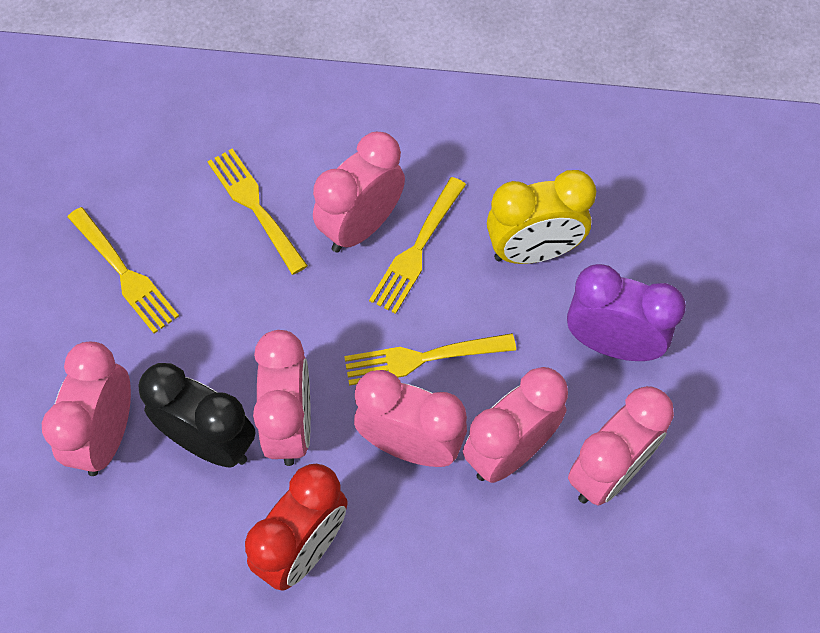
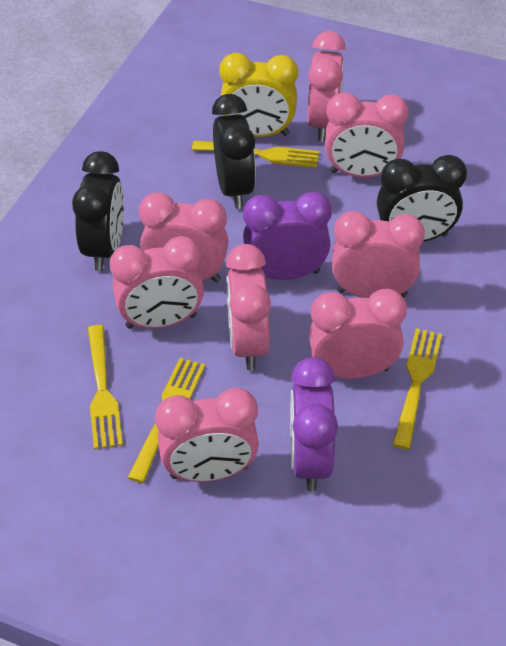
black clock: [138,363,256,468] = 1 -> [72,151,124,271] [212,94,256,209] [377,155,467,242] = 3
pink clock: [42,341,131,476] [253,330,311,466] [313,132,405,253] [354,370,467,467] [463,367,568,483] [568,386,674,506] = 6 -> [110,236,204,329] [139,192,229,282] [155,388,259,482] [226,244,271,370] [308,31,346,141] [309,289,407,379] [325,92,409,178] [332,211,425,298] = 8
purple clock: [567,264,686,361] = 1 -> [243,191,332,280] [290,357,338,492] = 2
red clock: [245,464,348,590] = 1 -> none = 0

